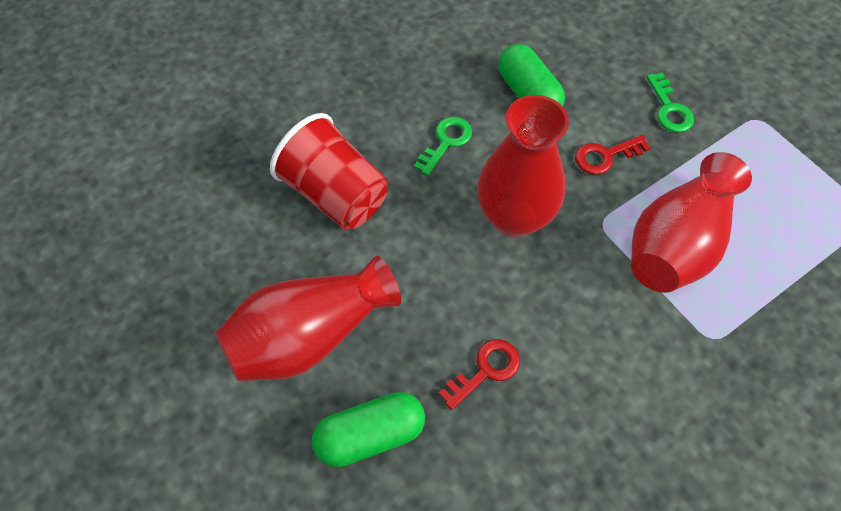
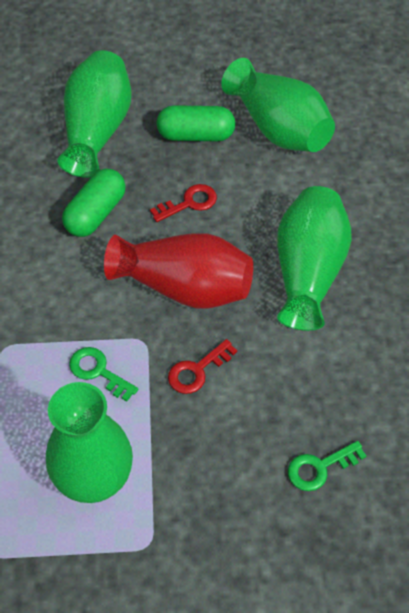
green vase: none = 0 -> [46,382,133,503] [57,50,132,178] [221,58,335,152] [277,186,352,331] = 4
red cup: [270,113,388,230] = 1 -> none = 0
red vase: [215,256,401,381] [477,95,569,237] [631,152,752,293] = 3 -> [104,233,253,309] = 1

